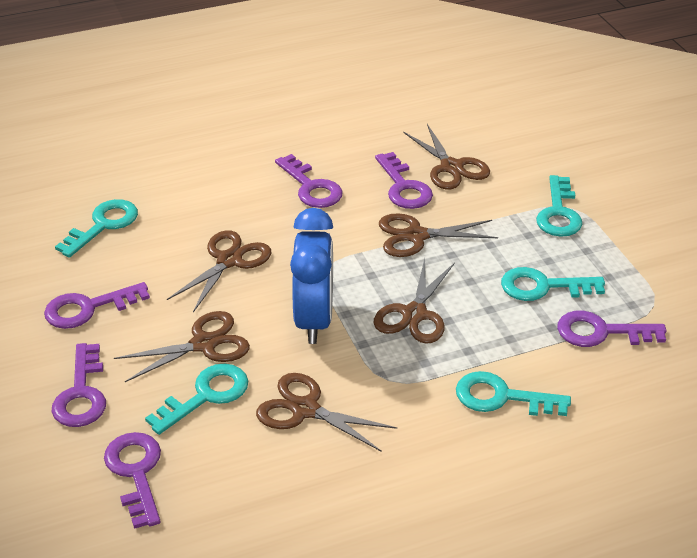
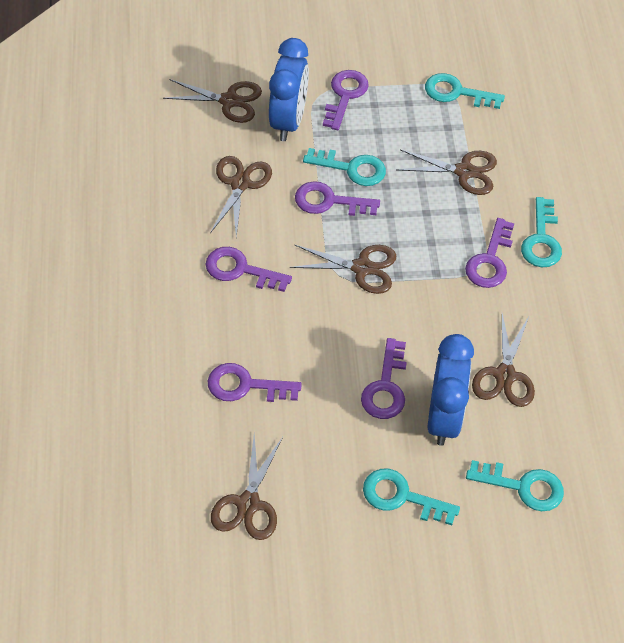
blue clock: [290,208,333,344] = 1 -> [269,38,309,141] [428,334,474,446] = 2

